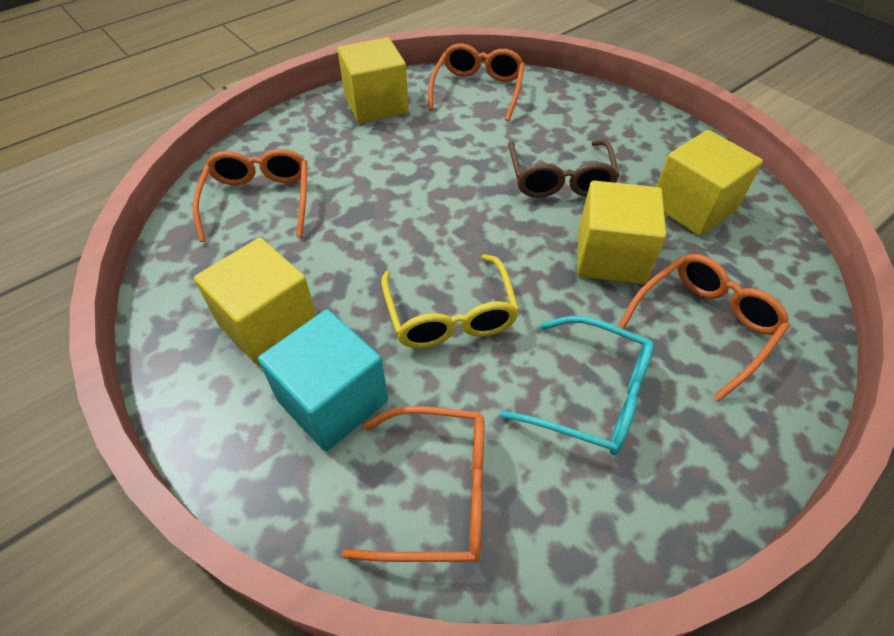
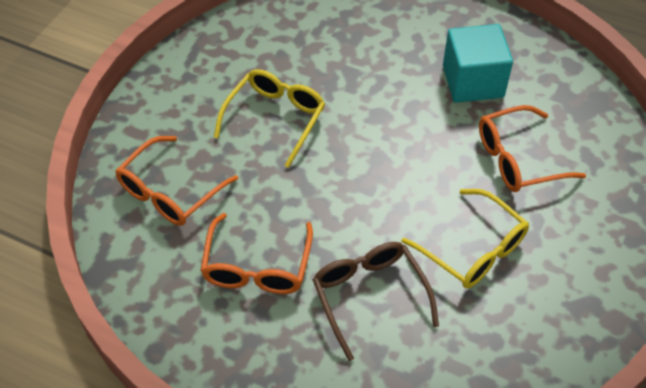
orange glasses: [192,149,307,242] [342,406,484,563] [428,43,525,121] [618,254,790,401] = 4 -> [115,136,238,226] [200,213,313,294] [479,105,586,192] = 3
turquoise glasses: [500,316,654,455] = 1 -> none = 0
yellow cube: [194,238,317,366] [337,37,409,123] [577,181,666,284] [656,130,763,236] = 4 -> none = 0
yellow glasses: [381,254,520,349] = 1 -> [214,69,325,168] [401,189,529,289] = 2

